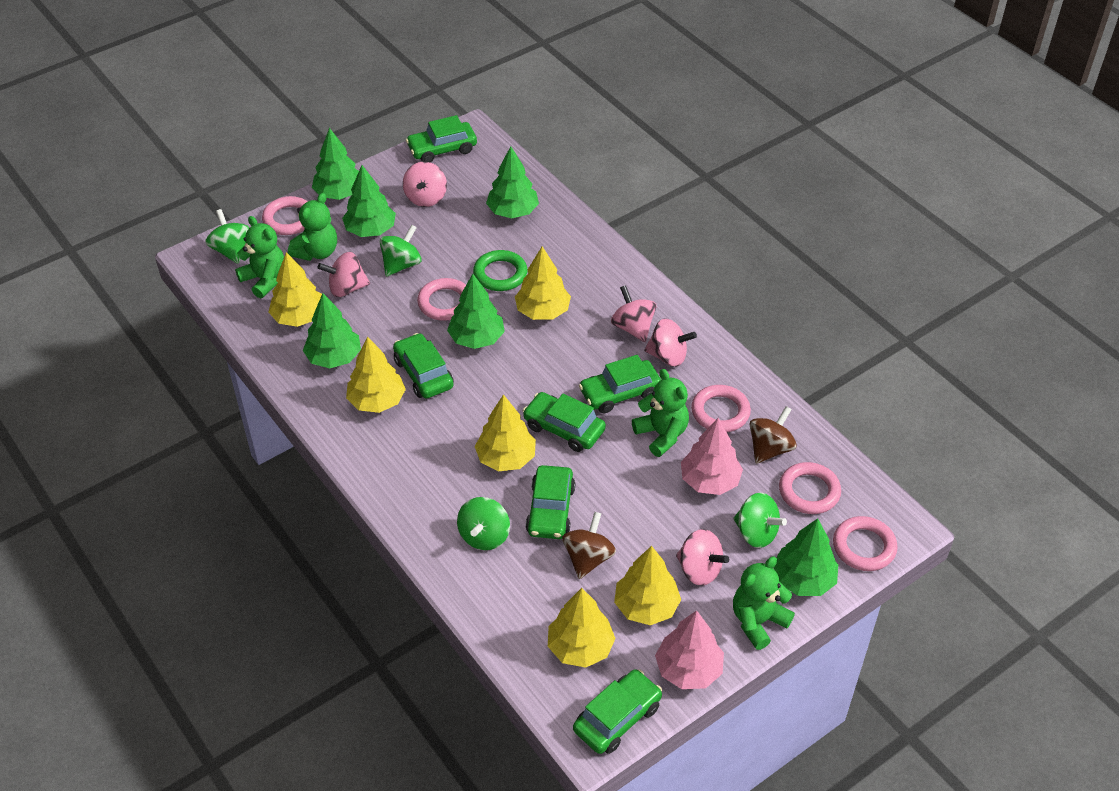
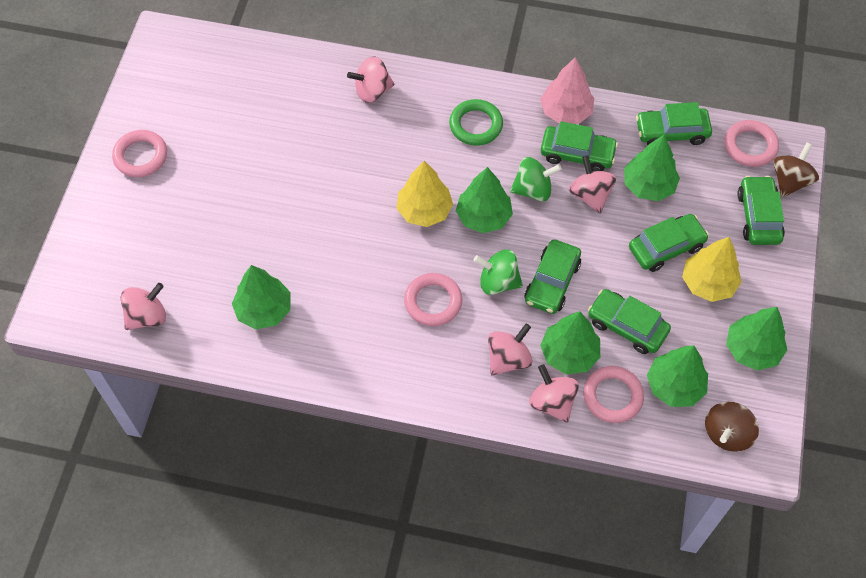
green spinning top: [205,209,250,264] [380,225,422,277] [457,497,510,550] [733,493,787,548] = 4 -> [474,249,523,295] [510,157,562,201] = 2
green teddy bear: [235,216,284,298] [288,193,337,261] [632,369,689,457] [733,557,795,650] = 4 -> none = 0
pink ring: [262,196,308,235] [417,278,466,321] [691,385,751,432] [779,462,841,514] [833,516,898,571] = 5 -> [112,130,167,177] [404,273,462,326] [583,366,644,423] [724,120,779,167] = 4
pink tree: [655,610,724,689] [681,418,743,495] = 2 -> [540,57,594,124] = 1
yellow tree: [268,252,322,327] [346,337,406,413] [475,394,536,471] [515,246,571,320] [548,588,616,668] [614,546,681,625] = 6 -> [396,161,453,227] [682,237,742,302] = 2

